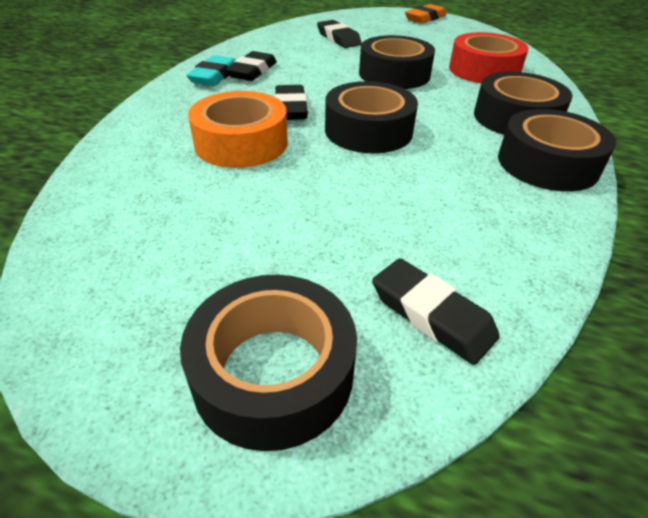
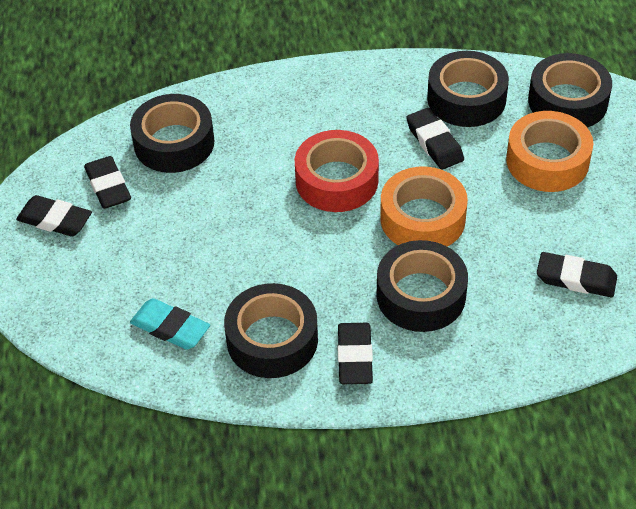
black eraser: [225,51,277,81] [275,85,308,120] [317,20,362,48] [372,258,500,365] = 4 -> [16,195,92,237] [84,156,131,209] [338,323,373,384] [406,108,464,170] [537,252,617,297] = 5
orange eraser: [405,4,447,23] = 1 -> none = 0
orange tape: [188,91,288,168] = 1 -> [380,167,468,247] [506,111,593,192] = 2

